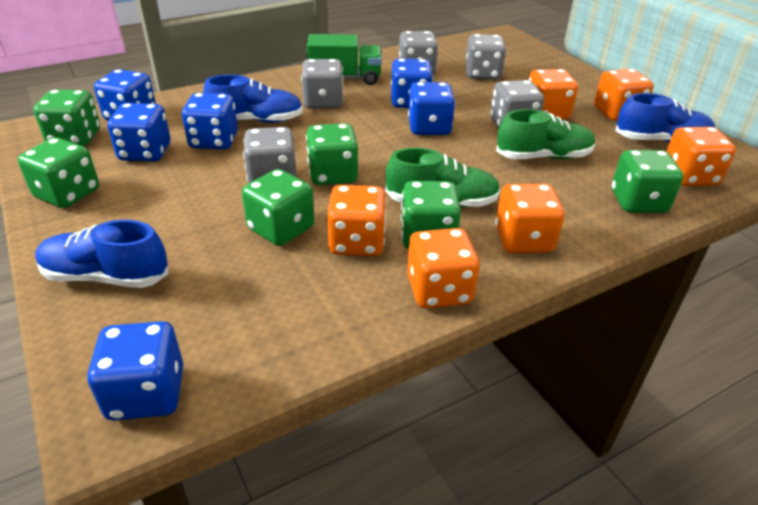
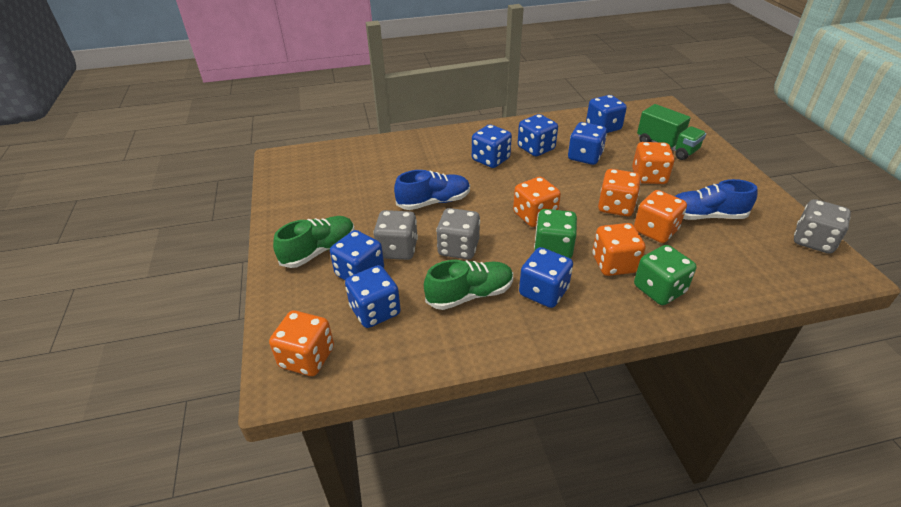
blue dice: [87,321,183,421] [94,69,156,120] [107,103,170,162] [182,93,238,150] [391,59,433,108] [408,82,455,135] = 6 -> [330,230,384,280] [345,265,401,328] [472,124,512,168] [518,114,558,156] [519,247,573,308] [568,122,607,165] [586,95,627,133] = 7
blue shoe: [35,220,169,288] [203,75,303,123] [615,93,715,142] = 3 -> [394,170,470,210] [675,179,757,220] = 2
green dice: [18,138,99,208] [34,90,100,146] [242,169,314,246] [306,123,358,185] [401,181,461,249] [612,150,683,213] = 6 -> [534,209,577,259] [634,245,696,305] = 2
grey dice: [243,127,296,184] [301,59,344,109] [399,31,438,75] [465,34,506,80] [490,80,544,129] = 5 -> [373,210,418,260] [436,208,480,259] [794,199,851,254] = 3

